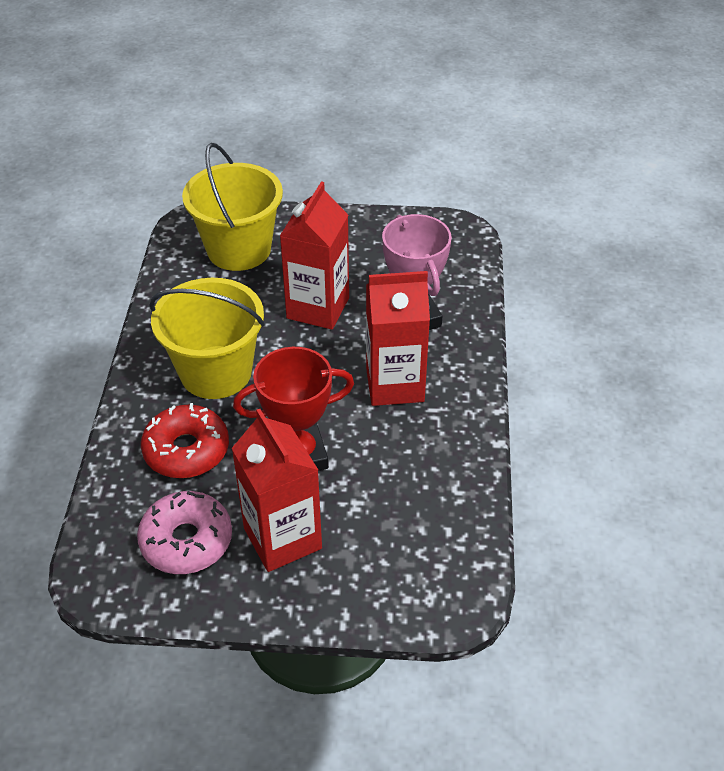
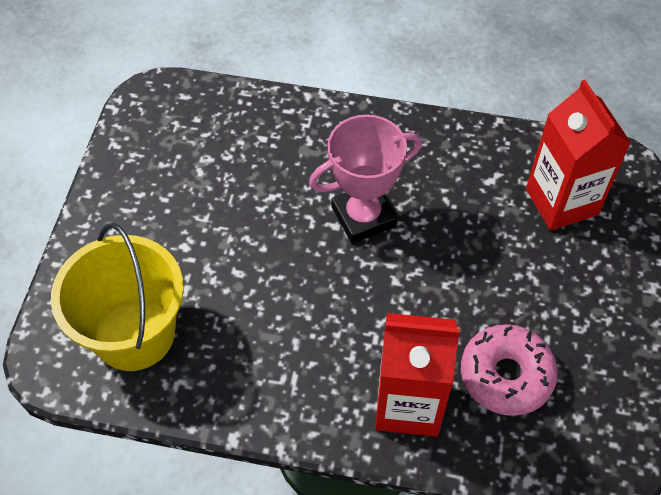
red carton: [232,409,322,572] [280,181,349,330] [366,271,430,406] = 3 -> [375,313,460,437] [526,80,631,231] = 2
red donut: [141,403,229,478] = 1 -> none = 0
red trophy: [233,347,354,471] = 1 -> none = 0
yellow bucket: [149,278,265,399] [182,143,283,271] = 2 -> [51,223,184,371] = 1

